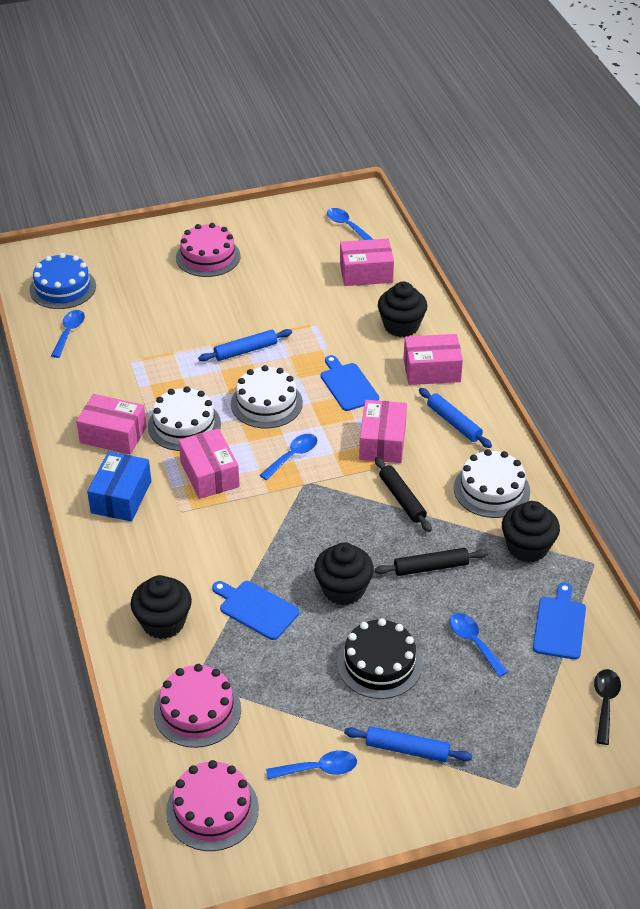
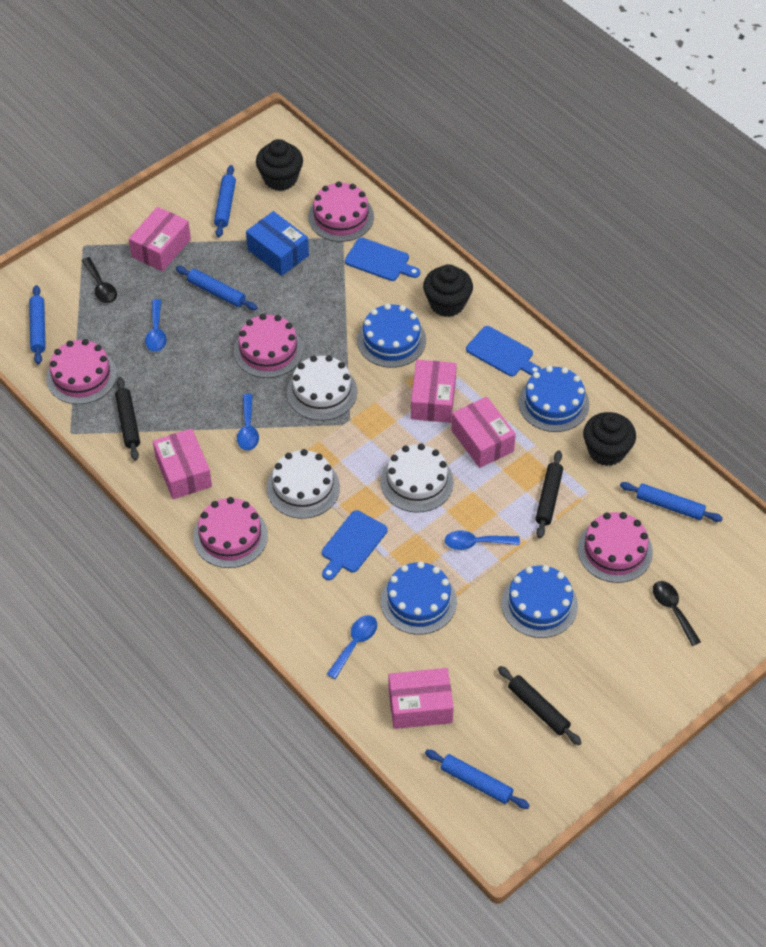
black cake: [337,618,422,699] = 1 -> none = 0
black cupcake: [131,575,192,639] [314,542,374,606] [378,282,427,337] [502,501,560,563] = 4 -> [256,139,303,191] [423,264,473,317] [583,412,636,466] = 3
black rolling pin: [375,457,432,532] [375,548,488,576] = 2 -> [115,377,140,460] [498,666,582,745] [535,450,563,538] = 3
black spoon: [594,669,621,745] = 1 -> [82,257,117,303] [653,581,701,646] = 2
blue cake: [29,253,96,309] = 1 -> [357,303,426,368] [381,561,457,635] [501,565,578,638] [518,366,589,432] = 4
blue rolling pin: [198,329,292,362] [344,726,472,762] [419,388,492,448] = 3 -> [29,285,46,364] [176,266,258,310] [214,165,236,237] [425,750,530,809] [620,482,723,522] = 5
blue spoon: [51,310,85,358] [260,434,317,480] [266,750,357,779] [327,208,373,240] [450,613,508,677] = 5 -> [145,299,167,352] [237,394,259,451] [327,615,377,679] [445,530,520,550] = 4
pink cake: [154,664,241,748] [166,760,259,851] [176,223,240,277] = 3 -> [46,339,117,404] [193,497,268,568] [234,314,303,378] [308,181,374,242] [578,512,653,583] = 5

